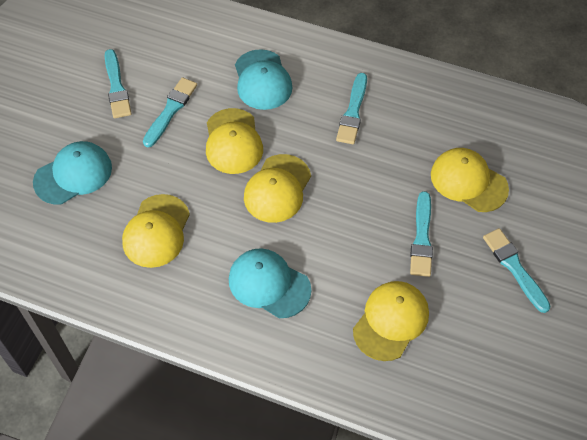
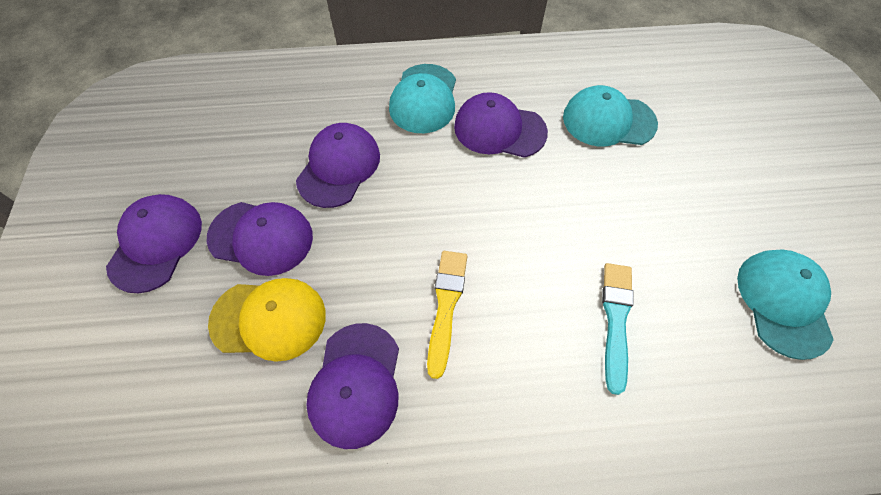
purple cap: none = 0 -> [106,194,202,293] [206,202,313,276] [296,123,380,208] [306,323,399,449] [454,92,548,158] = 5
turquoise brush: [105,49,132,118] [143,77,197,147] [336,73,367,144] [410,191,433,277] [483,228,551,313] = 5 -> [602,263,634,395] = 1
yellow brush: none = 0 -> [427,251,467,379] = 1
yellow cap: [122,194,190,268] [206,108,263,174] [244,154,311,223] [353,281,429,361] [431,148,509,212] = 5 -> [208,278,326,362] = 1

